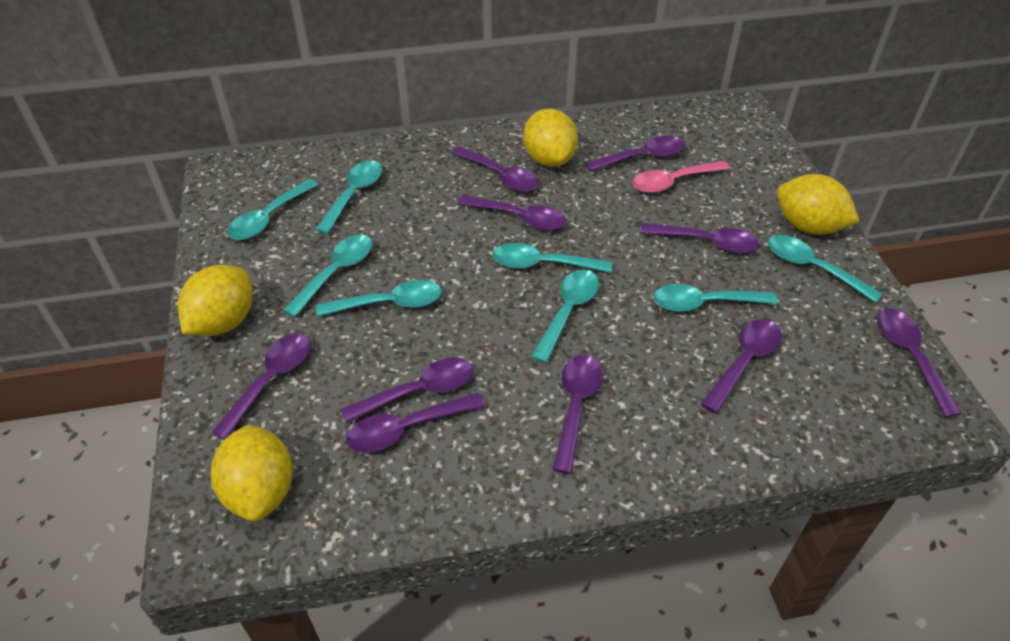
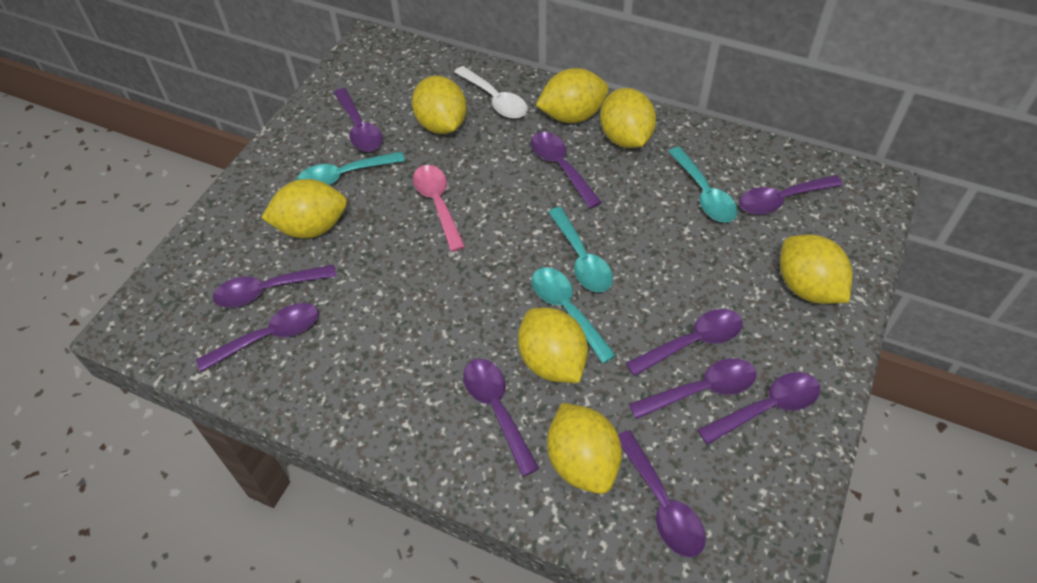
turquoise spoon: [227,179,318,240] [283,235,373,317] [315,160,382,234] [316,280,442,317] [492,243,612,273] [531,269,599,363] [653,284,778,312] [768,235,883,303] = 8 -> [296,152,405,185] [532,267,617,364] [548,207,613,293] [668,147,738,223] = 4
white spoon: none = 0 -> [454,66,528,119] = 1
yellow lemon: [178,265,252,336] [211,425,293,521] [524,109,578,167] [777,174,860,235] = 4 -> [261,179,347,239] [412,76,467,134] [518,308,588,383] [536,68,609,123] [547,403,622,494] [600,88,656,148] [780,234,853,304] = 7

